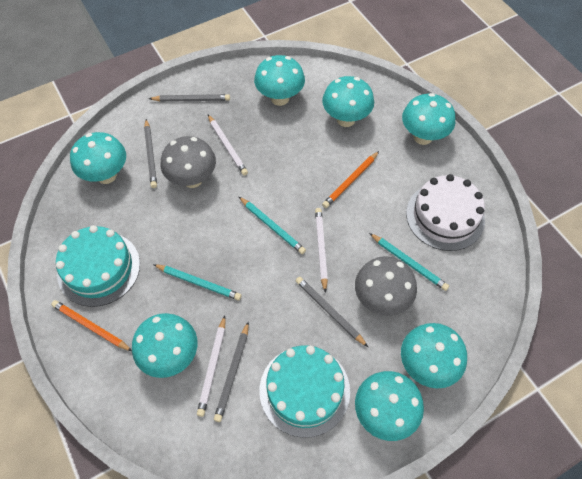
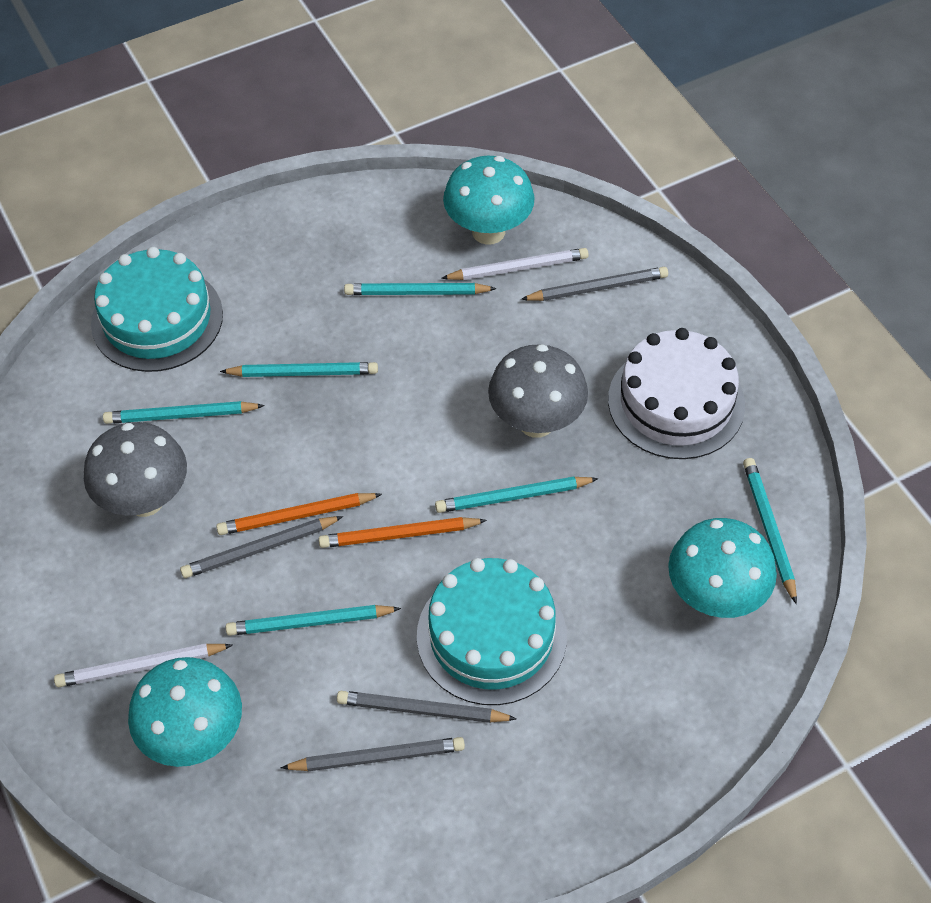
turquoise mushroom: [70,132,126,184] [132,313,197,378] [254,55,305,106] [322,76,374,127] [355,371,424,441] [401,323,467,388] [402,93,455,145] = 7 -> [128,657,242,767] [443,156,535,245] [668,518,777,618] = 3
turquoise pencil: [153,264,242,300] [239,197,306,254] [369,233,449,291] = 3 -> [103,401,265,424] [220,362,378,377] [226,605,401,636] [344,283,497,295] [435,477,599,513] [743,458,797,604] = 6
white pencil: [197,315,225,417] [208,115,248,176] [315,208,328,293] = 3 -> [54,644,233,687] [441,248,589,280] = 2

